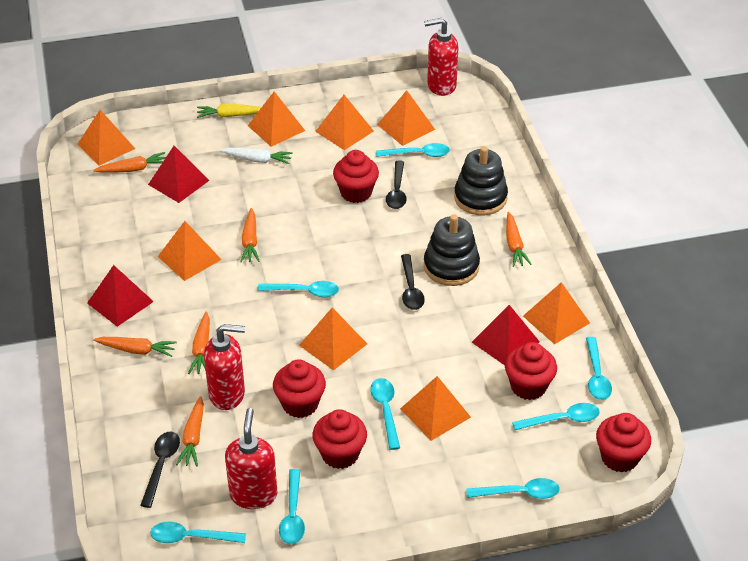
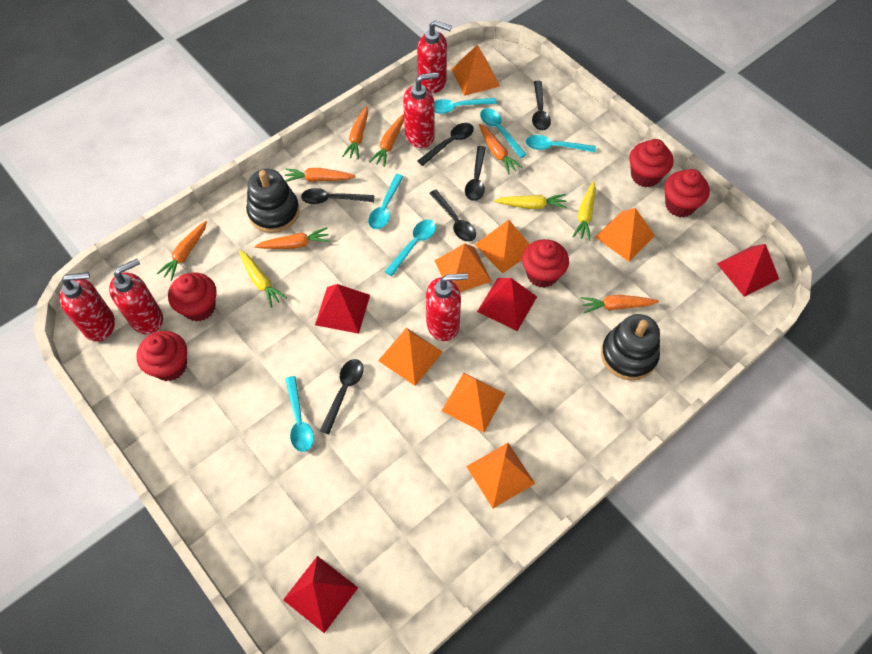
black spoon: [140,432,180,508] [386,160,407,209] [401,254,425,310] = 3 -> [301,188,374,204] [320,359,364,435] [418,123,474,166] [429,190,476,242] [465,146,486,201] [532,81,551,131] = 6
orange carrot: [93,152,166,172] [93,337,177,357] [176,396,204,466] [188,312,210,374] [240,208,259,262] [506,212,532,267] = 6 -> [156,221,207,281] [255,227,330,249] [285,168,356,182] [342,106,368,159] [369,114,404,167] [479,124,523,175] [581,295,659,313] = 7
orange pyramid: [78,110,135,165] [158,221,222,281] [248,92,305,147] [299,307,367,371] [315,95,374,150] [377,90,435,146] [400,376,471,441] [523,282,590,344] = 8 -> [378,328,443,386] [434,243,492,292] [442,373,506,432] [451,45,500,96] [466,443,535,508] [475,220,530,273] [595,208,655,262] = 7
red pyramid: [87,265,154,327] [148,146,209,203] [472,305,540,365] = 3 -> [283,556,358,633] [315,284,370,334] [477,278,537,331] [717,244,779,297] = 4
red soap dispenser: [204,324,245,410] [225,408,277,509] [424,18,458,96] = 3 -> [59,272,115,342] [109,259,163,334] [403,72,439,148] [417,20,452,94] [426,273,468,341] = 5
turquoise spoon: [150,522,246,543] [257,281,339,297] [279,469,305,544] [370,378,400,450] [376,143,450,157] [466,478,560,499] [512,403,600,430] [586,337,612,400] = 8 -> [286,376,314,452] [368,174,404,229] [385,220,436,276] [434,98,497,114] [480,108,527,158] [526,135,596,152] = 6
white carrot: [220,148,293,164] = 1 -> none = 0
yellow carrot: [197,104,261,118] = 1 -> [239,251,287,308] [494,194,567,209] [572,181,596,241] = 3

